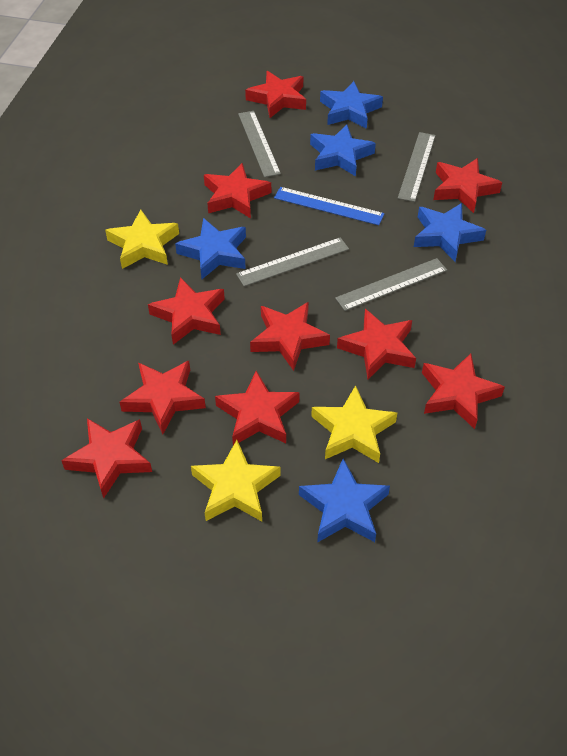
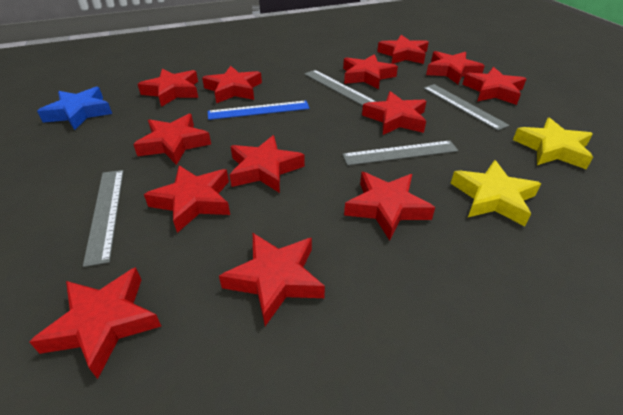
blue star: [175,218,246,279] [299,459,390,543] [310,124,376,176] [320,81,383,129] [414,203,486,262] = 5 -> [37,87,112,130] = 1
red star: [61,418,152,499] [119,361,206,435] [148,277,225,345] [204,163,271,218] [215,371,300,445] [245,71,306,118] [250,302,330,371] [337,309,416,379] [422,353,505,429] [433,158,502,213] = 10 -> [29,267,161,379] [133,114,211,165] [138,69,198,107] [144,165,230,233] [202,66,262,103] [219,233,325,326] [230,135,305,193] [343,54,398,89] [344,172,435,241] [362,91,427,135] [377,35,429,64] [426,51,485,84] [462,67,526,105] = 13
yellow star: [105,210,179,269] [191,440,280,521] [311,385,397,463] = 3 -> [451,160,541,226] [513,117,593,169] = 2

